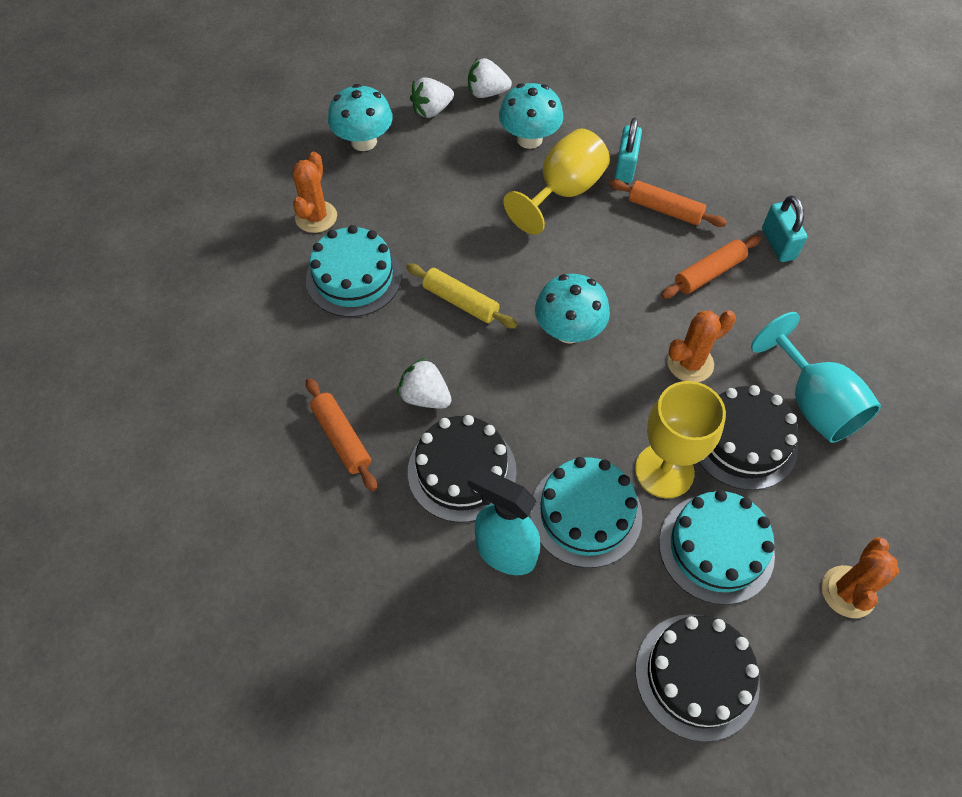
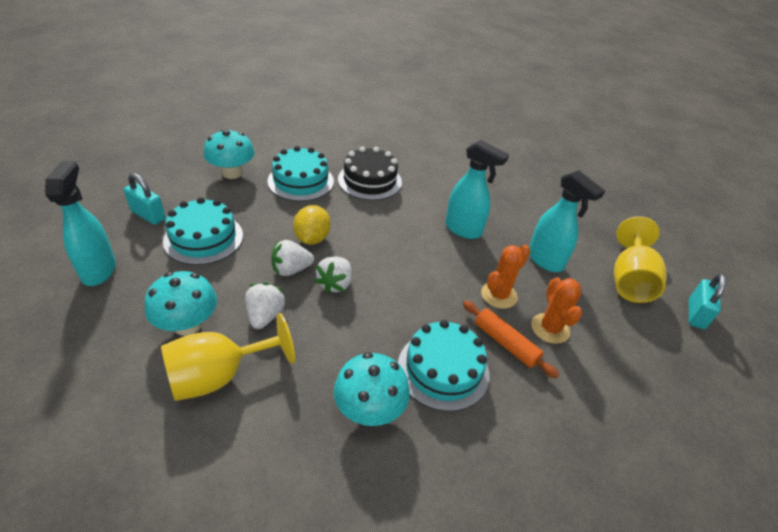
black cake: [408,415,517,523] [635,614,760,742] [698,385,798,490] = 3 -> [338,147,402,200] = 1
orange cactus: [293,152,337,233] [667,310,736,382] [822,537,899,618] = 3 -> [481,245,531,309] [531,277,582,344] = 2
orange rolling pin: [306,378,377,491] [609,179,727,227] [661,235,761,299] = 3 -> [463,301,559,378] = 1
turquoise goblet: [751,312,881,443] = 1 -> none = 0
turquoise spray bottle: [468,466,540,575] = 1 -> [45,161,116,286] [445,140,509,239] [529,170,605,272] = 3
yellow lemon: none = 0 -> [293,205,331,245] = 1
yellow rolling pin: [406,263,517,329] = 1 -> none = 0

